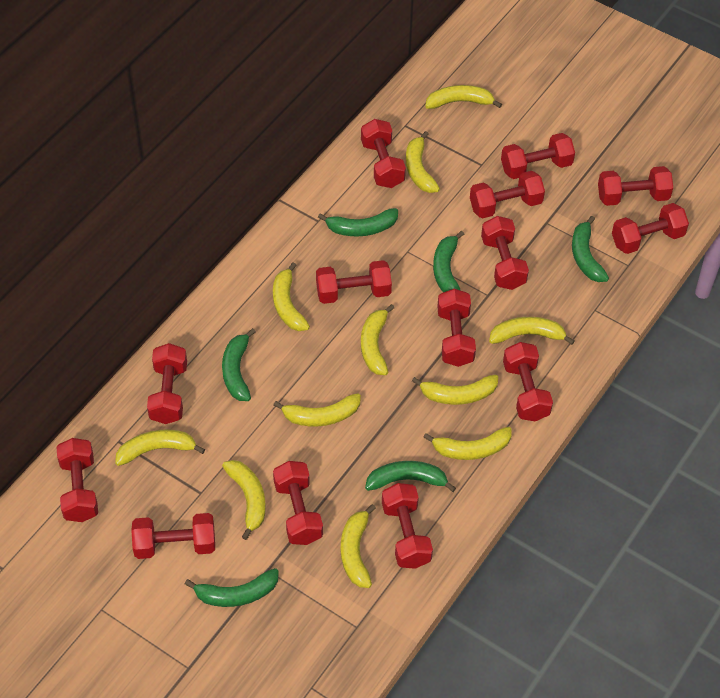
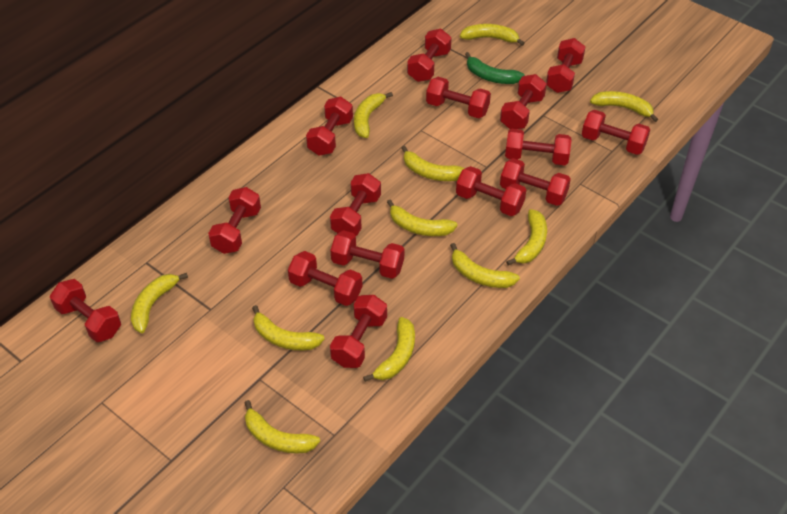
green banana: [185,568,279,607] [222,328,256,401] [318,208,398,236] [365,461,456,492] [433,231,464,292] [572,216,609,282] = 6 -> [465,52,525,84] = 1
red dumbbell: [57,438,98,522] [131,513,215,559] [147,343,187,424] [273,461,323,545] [316,260,392,304] [361,119,406,188] [382,483,433,569] [437,289,476,367] [470,171,545,219] [481,216,529,290] [501,133,575,179] [503,342,553,421] [598,166,673,206] [612,203,689,254] = 14 -> [50,279,121,342] [208,187,261,254] [288,251,362,306] [306,97,353,156] [330,173,381,236] [330,295,387,368] [331,230,404,279] [407,29,451,82] [426,77,491,118] [456,166,526,216] [500,74,547,129] [500,158,571,206] [505,129,572,165] [546,38,585,93] [582,110,650,155] = 15

